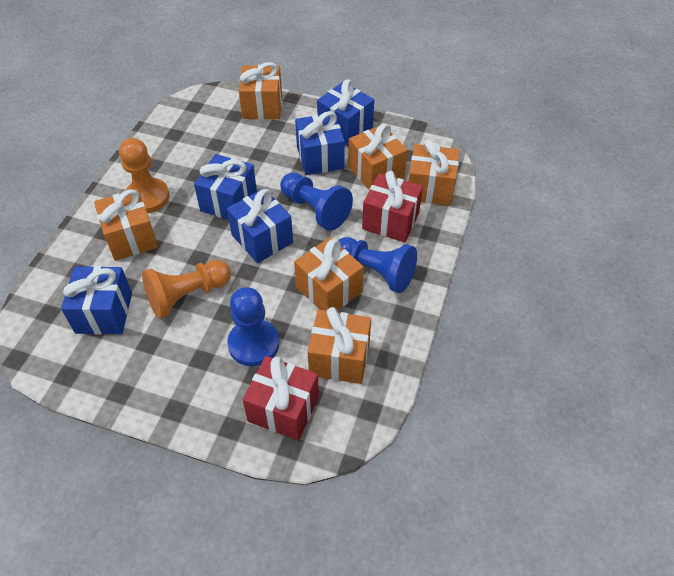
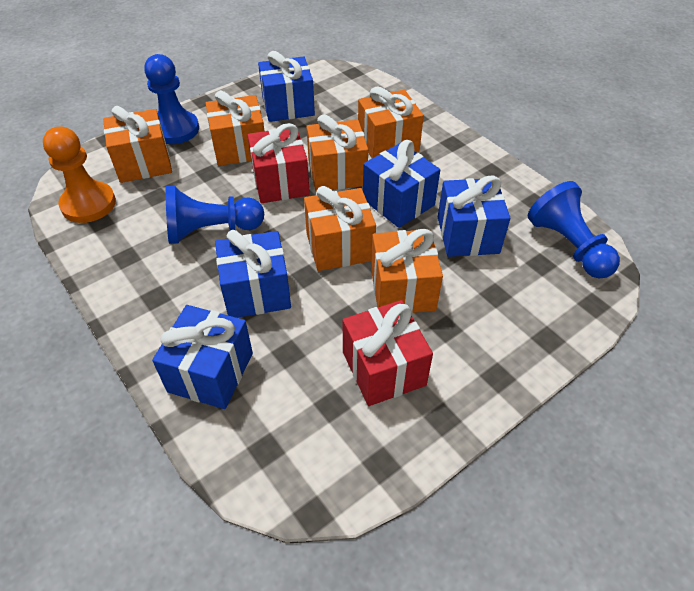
orange pawn: [119,138,170,213] [142,259,231,319] = 2 -> [43,126,116,223] = 1

